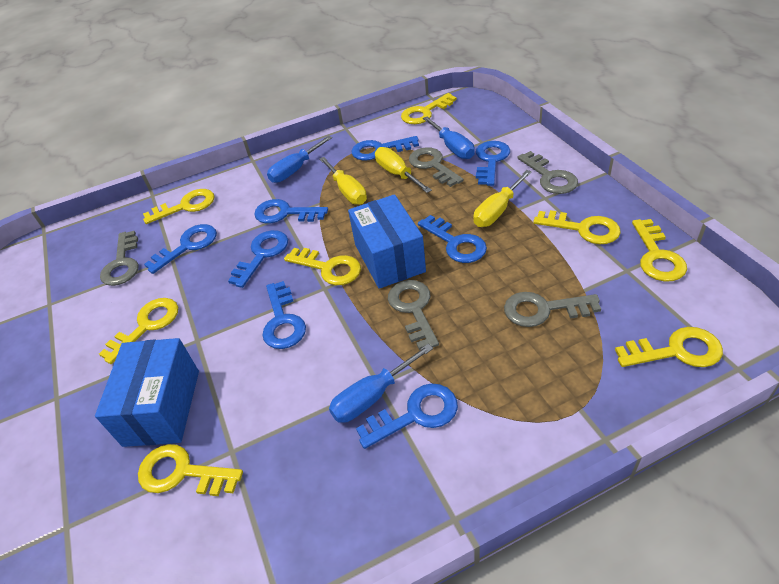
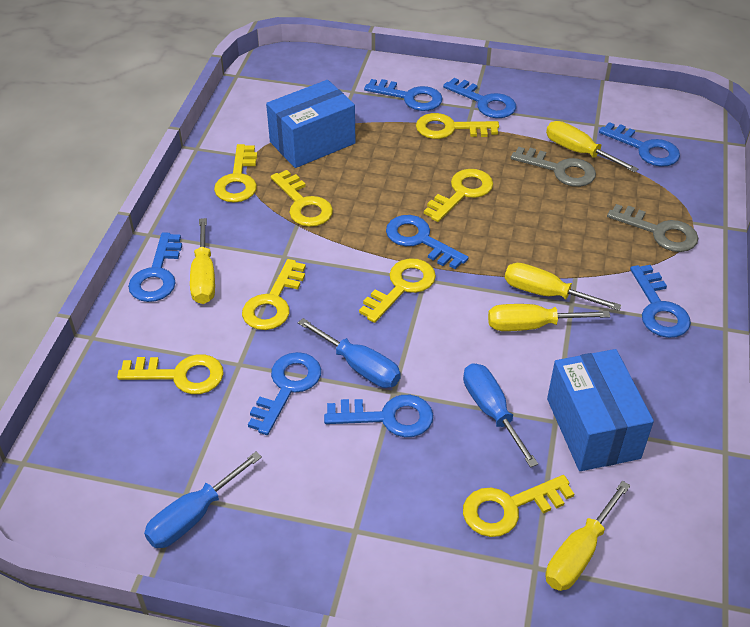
grey key: [100,231,139,286] [388,280,439,350] [409,147,464,187] [504,292,601,327] [517,151,578,194] = 5 -> [511,147,596,187] [607,204,698,252] = 2
yellow screwdriver: [319,157,367,205] [375,147,432,193] [474,170,532,227] = 3 -> [190,218,215,304] [488,304,610,331] [505,263,621,311] [546,121,639,173] [546,481,631,591] = 5

